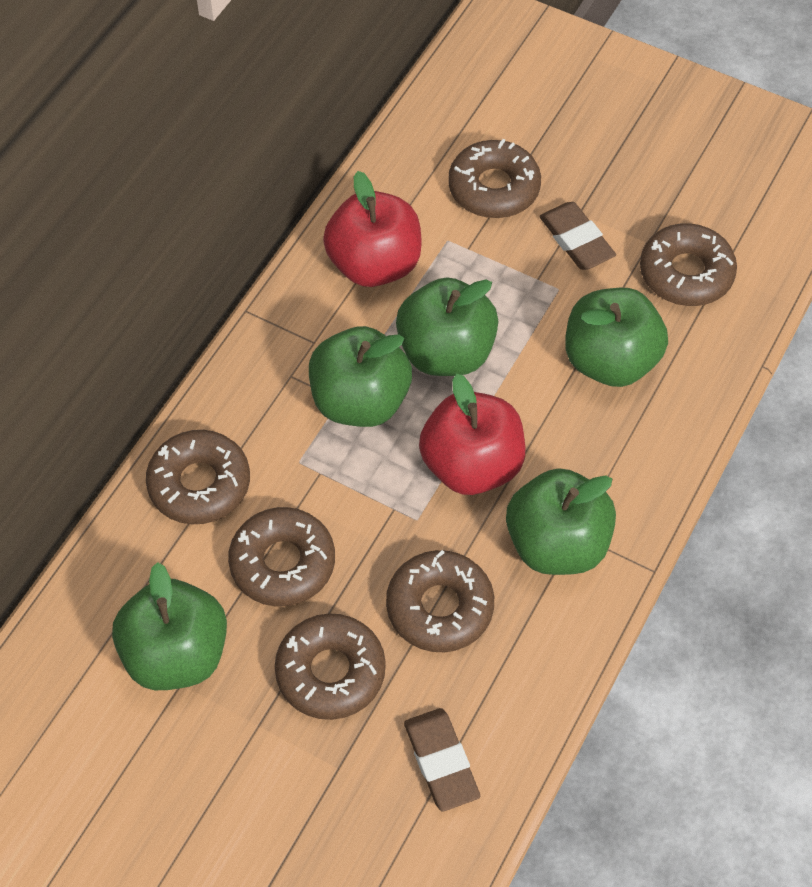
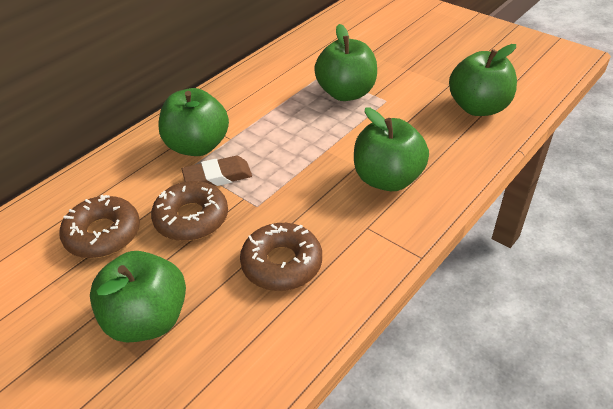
brown donut: [146,430,250,524] [228,507,335,607] [275,613,386,720] [386,550,494,652] [448,139,541,218] [640,223,737,306] = 6 -> [59,195,140,258] [151,181,228,241] [240,223,322,291] = 3
brown eraser: [404,708,480,812] [539,202,616,270] = 2 -> [182,156,252,186] = 1
red apple: [323,171,422,287] [419,374,525,495] = 2 -> none = 0

